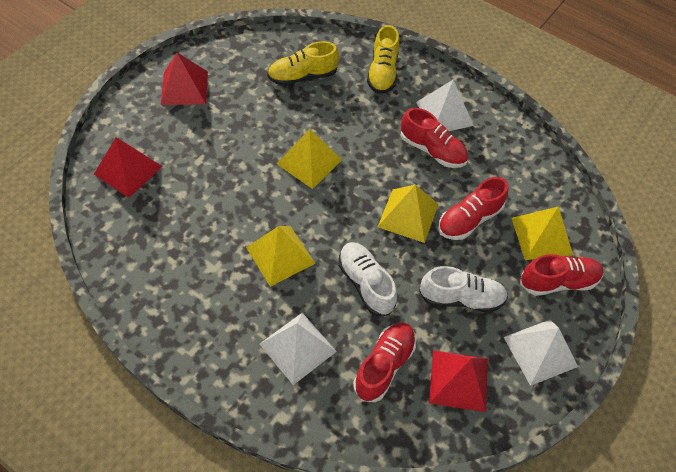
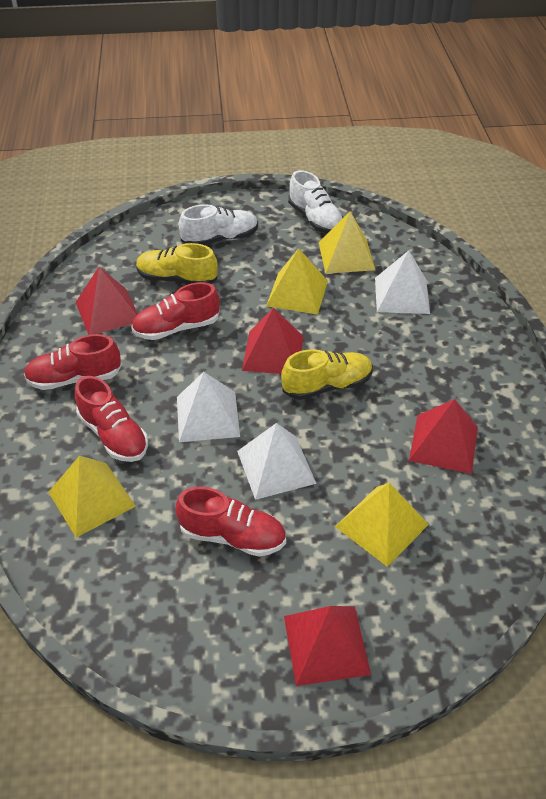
red pyramid: [94,137,163,198] [161,53,208,105] [429,350,488,412] = 3 -> [75,267,138,335] [242,308,304,374] [284,606,371,686] [409,399,478,474] = 4

